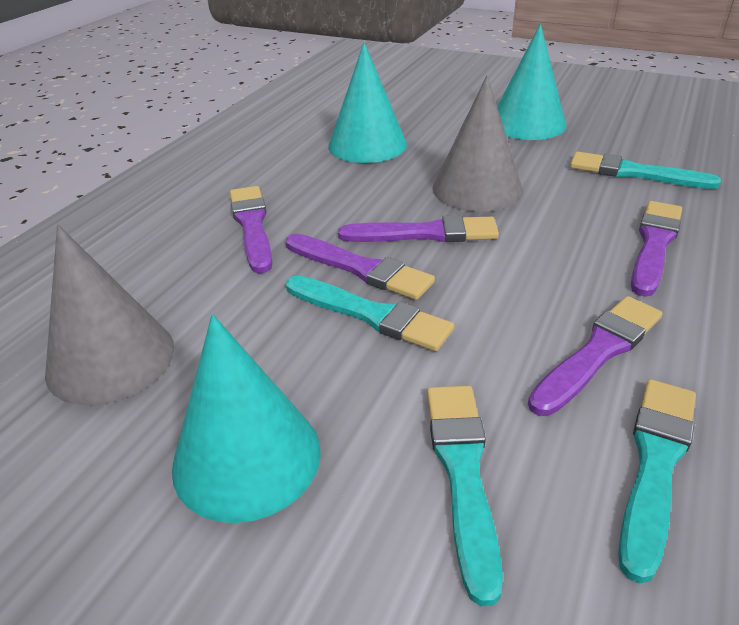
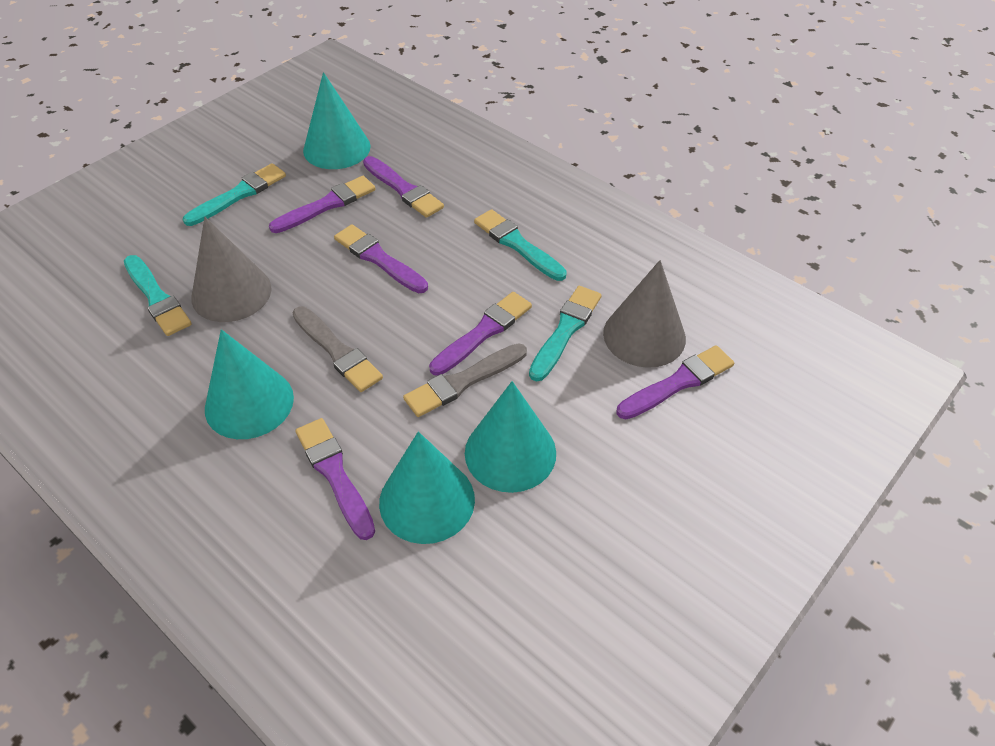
grey brush: none = 0 -> [293,306,383,392] [403,343,527,417] = 2
purple brush: [230,186,272,274] [286,234,435,300] [338,215,499,242] [528,296,662,416] [631,201,682,297] = 5 -> [269,176,376,233] [295,418,375,540] [334,224,428,293] [363,156,444,218] [429,292,532,376] [617,345,734,419] = 6
turquoise cone: [172,314,321,523] [328,43,407,163] [497,24,566,140] = 3 -> [205,329,294,439] [303,72,371,169] [379,432,475,544] [465,381,556,493] = 4

